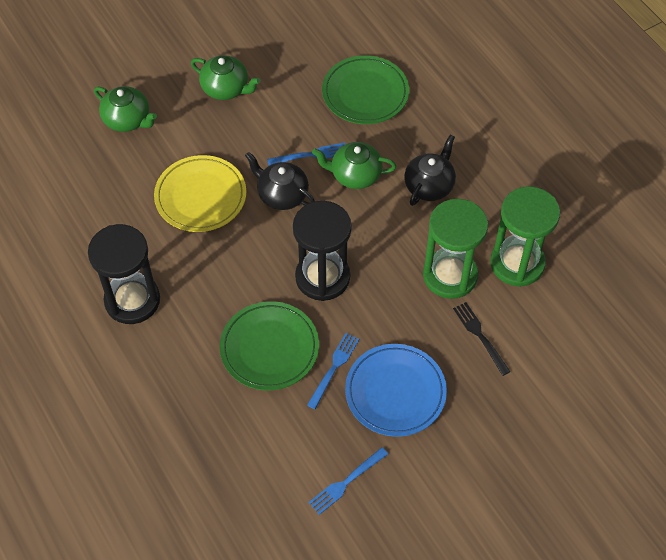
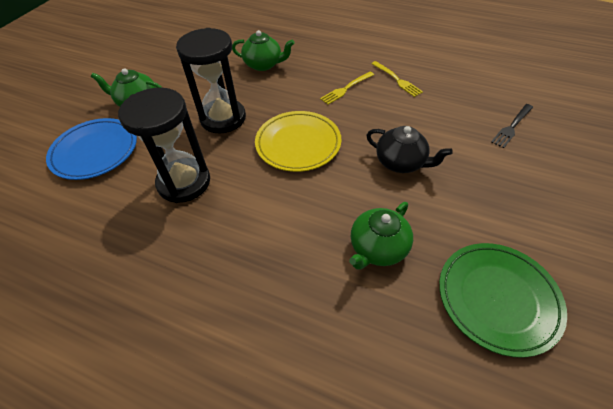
black teapot: [245,152,315,210] [404,135,456,206] = 2 -> [367,126,453,173] = 1
blue fork: [267,143,345,166] [307,333,359,409] [309,447,388,515] = 3 -> none = 0
green hourglass: [423,199,488,299] [490,186,560,287] = 2 -> none = 0
green plate: [220,301,319,390] [322,55,409,124] = 2 -> [439,243,567,358] = 1
yellow fork: none = 0 -> [320,72,374,105] [371,61,423,97] = 2

